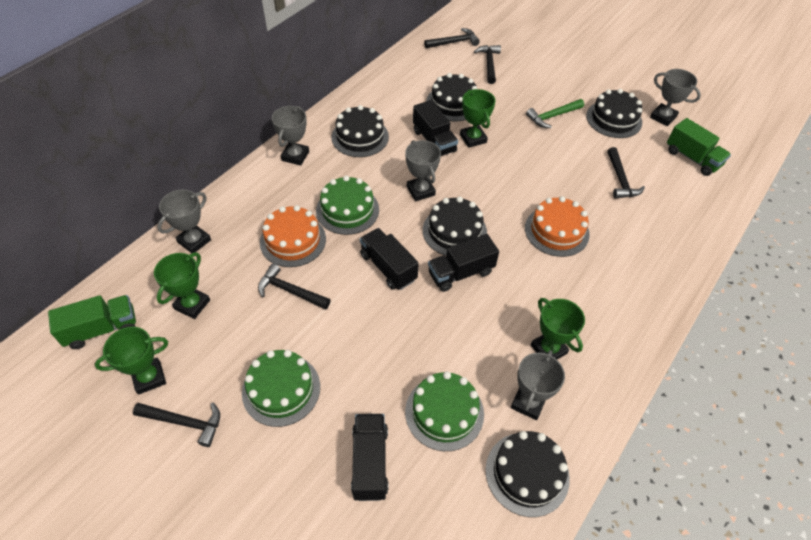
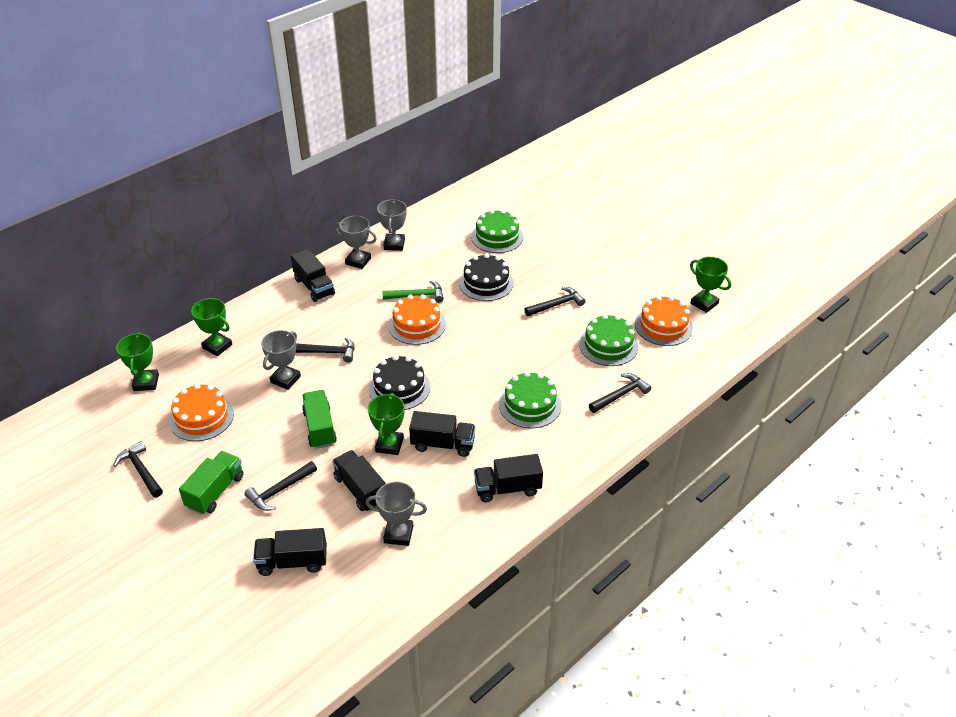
black cake: [331,105,389,157] [423,197,487,256] [426,73,477,121] [486,431,570,517] [586,89,643,138] = 5 -> [369,355,430,410] [459,253,514,301] = 2
black truck: [351,414,389,501] [360,228,419,290] [413,100,458,156] [428,234,499,292] = 4 -> [253,528,327,576] [291,249,335,302] [332,450,386,512] [409,411,476,457] [474,454,543,503] = 5
grey trophy: [157,190,211,253] [272,106,309,165] [405,140,441,201] [511,350,565,420] [650,69,701,126] = 5 -> [261,330,301,390] [334,216,377,269] [365,482,427,546] [377,199,407,251] = 4
orange cake: [260,205,326,267] [525,196,590,257] = 2 -> [169,384,234,441] [388,294,446,345] [635,295,693,346] = 3

